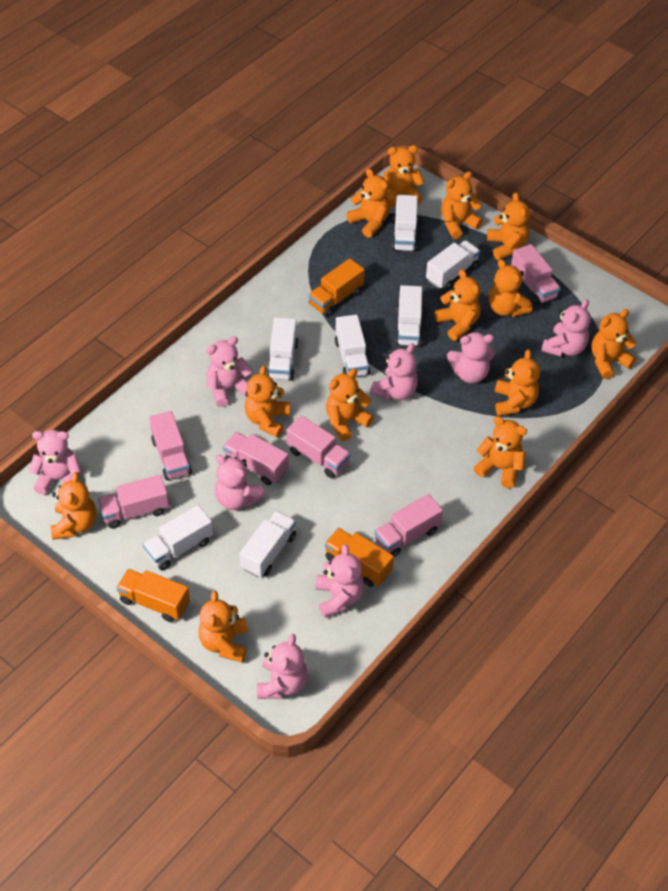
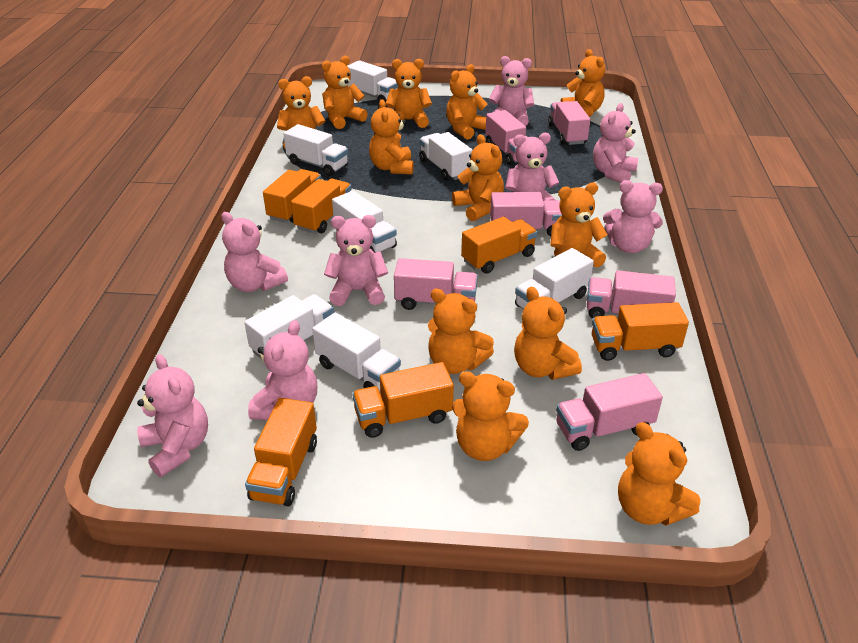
orange teddy bear: [51,472,96,540] [198,591,248,663] [245,365,290,438] [326,368,374,441] [347,168,390,238] [383,145,425,207] [435,270,481,341] [441,171,483,239] [474,416,527,488] [487,192,530,260] [489,259,533,317] [495,349,540,416] [591,309,637,379] = 13 -> [277,76,325,148] [322,56,368,129] [369,99,414,175] [386,59,432,128] [428,288,494,374] [446,64,488,140] [452,134,504,221] [452,371,529,461] [514,287,582,380] [550,183,608,268] [560,49,605,117] [618,422,700,526] = 12
orange truck: [116,569,190,622] [308,258,365,317] [324,528,394,587] = 3 -> [245,398,317,507] [263,169,321,223] [291,179,351,233] [352,362,454,438] [461,217,537,274] [592,302,689,361] = 6

